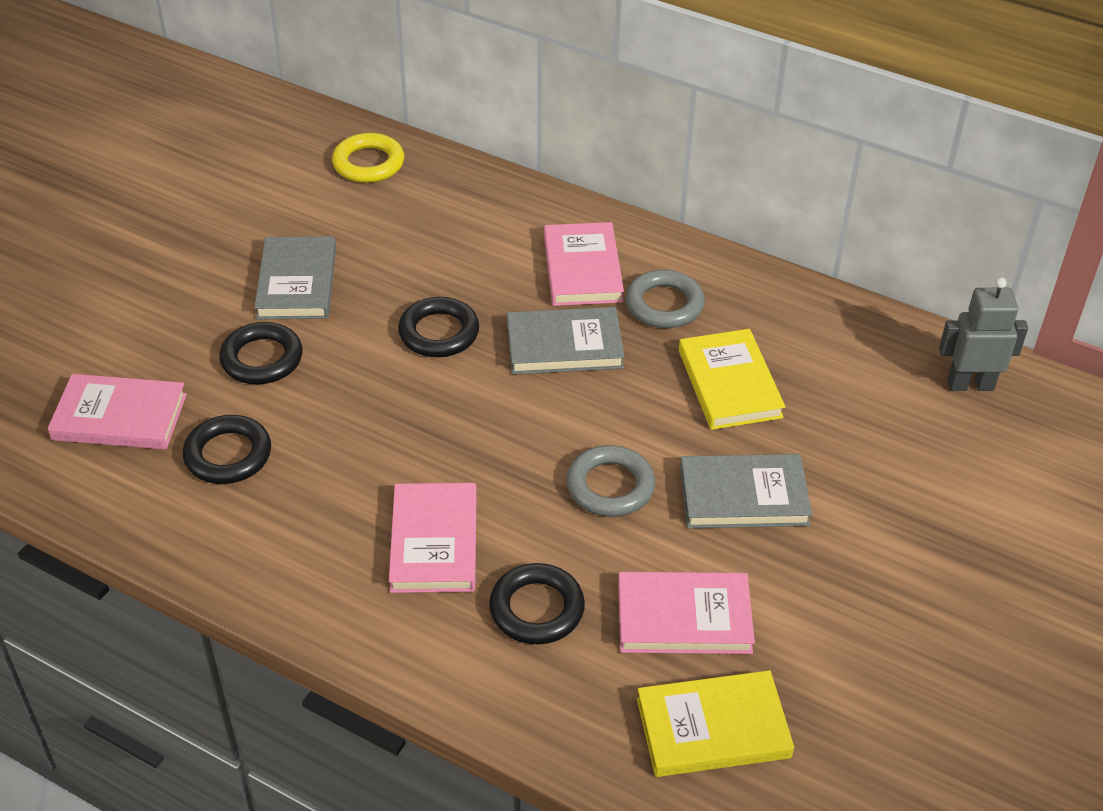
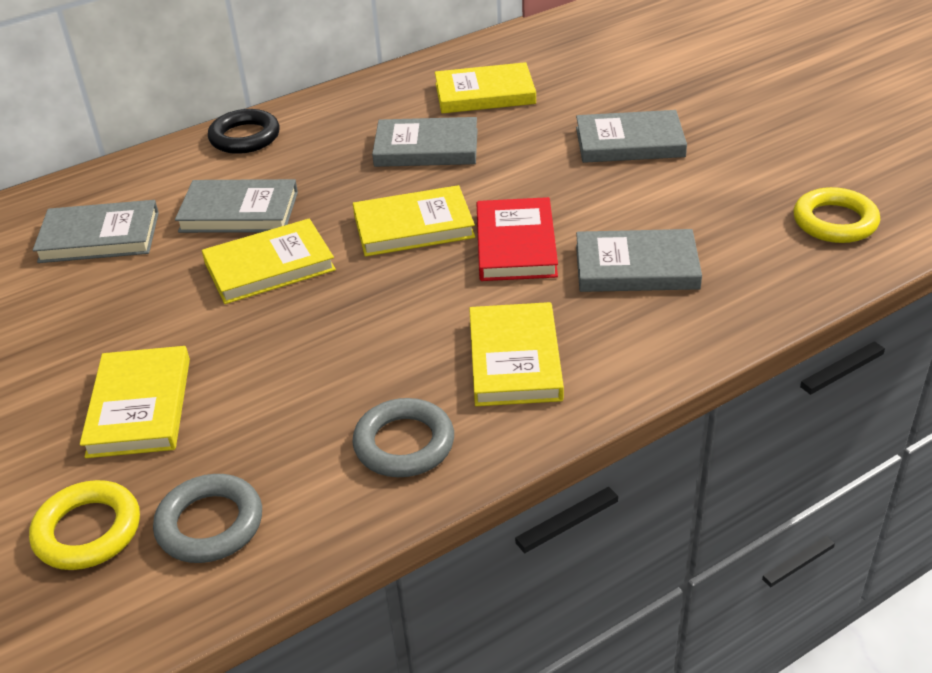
black ring: [183,415,271,484] [219,322,303,384] [398,297,479,357] [489,563,585,645] = 4 -> [208,109,280,154] = 1
grey book: [254,236,336,319] [507,307,624,374] [680,454,812,528] = 3 -> [33,200,159,263] [175,179,298,233] [372,117,478,167] [576,110,687,163] [576,229,702,292] = 5
grey robot: [939,278,1028,391] = 1 -> none = 0
pink book: [48,374,187,449] [389,483,476,593] [544,222,624,306] [618,572,755,654] = 4 -> none = 0
red book: none = 0 -> [476,197,558,281] = 1
yellow book: [637,670,794,777] [679,329,785,430] = 2 -> [80,346,190,458] [202,219,336,304] [353,185,475,257] [435,62,536,114] [469,302,564,406] = 5
yellow ring: [332,133,404,183] = 1 -> [29,480,140,570] [793,187,880,243] = 2

